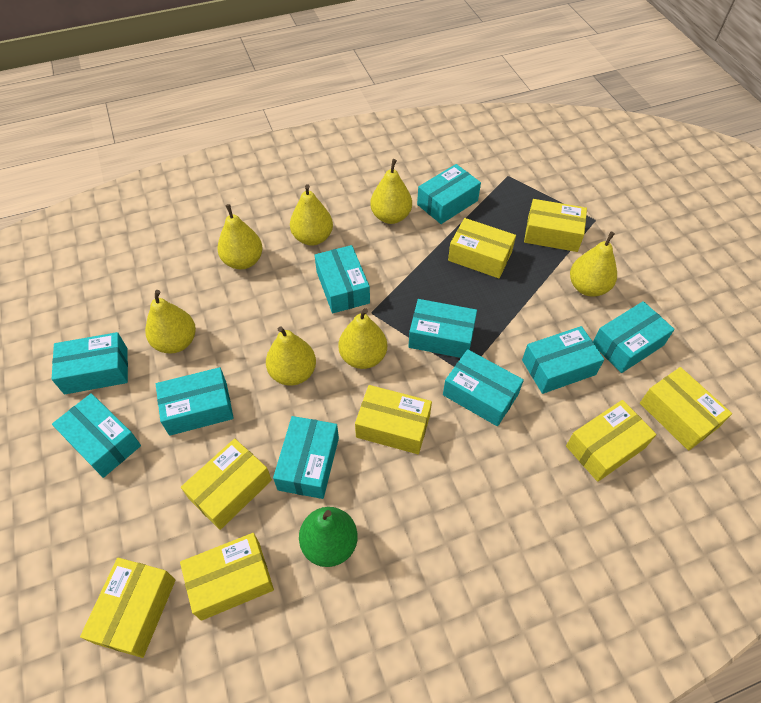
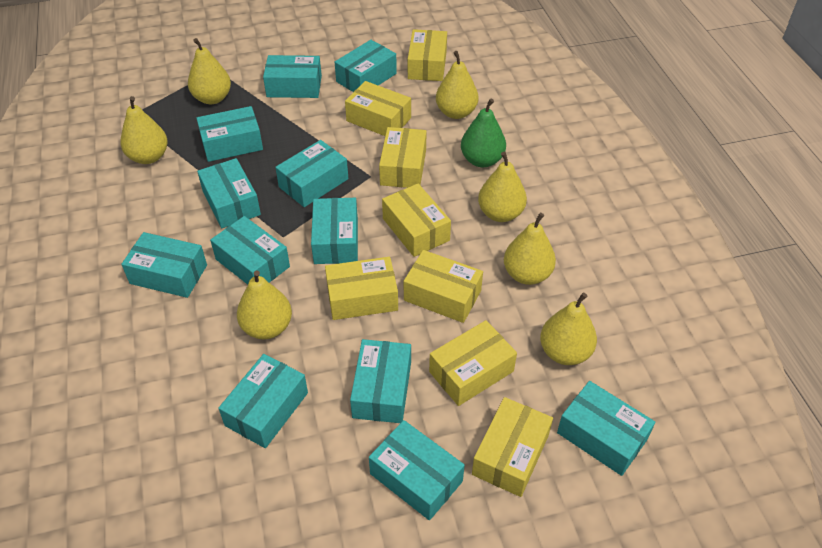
turquoise box: [52,332,128,395] [52,393,141,478] [156,367,234,436] [273,416,339,499] [315,245,370,313] [408,299,477,358] [417,164,481,224] [443,349,524,426] [522,326,604,394] [593,301,675,373] = 10 -> [121,232,207,298] [196,106,263,162] [197,158,261,228] [210,216,290,285] [218,354,308,448] [263,55,322,98] [275,140,348,207] [311,198,358,264] [335,40,397,92] [350,339,411,423] [369,420,465,520] [557,381,655,476] = 12

